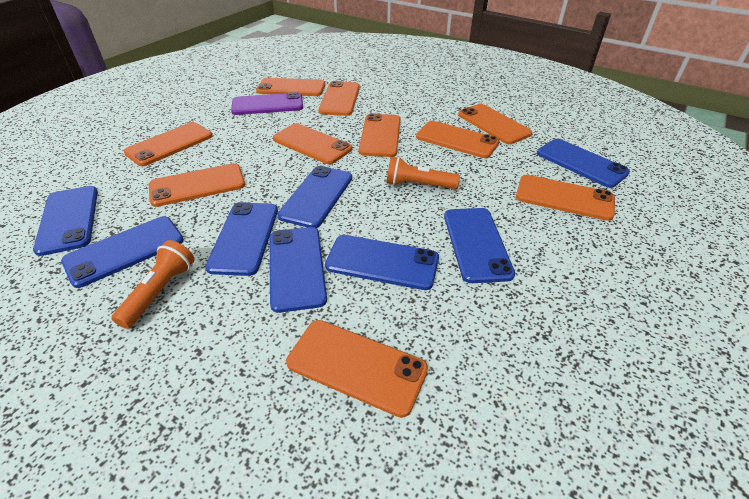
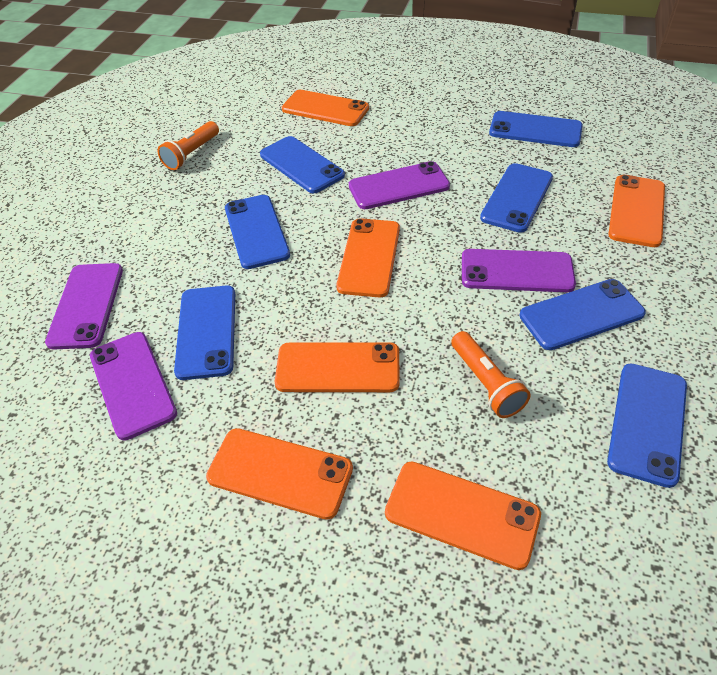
blue phone: [33,186,98,256] [61,216,184,288] [205,202,278,276] [270,227,327,313] [277,166,352,228] [325,235,439,290] [444,208,515,283] [537,139,630,188] = 8 -> [174,285,235,380] [225,195,290,269] [260,136,345,193] [480,163,553,233] [489,111,583,147] [520,279,646,350] [607,363,687,488] = 7
orange phone: [124,122,212,166] [149,163,245,207] [256,78,325,96] [273,123,352,164] [286,320,428,418] [318,81,360,116] [359,113,400,157] [416,121,499,158] [458,104,532,144] [516,175,615,221] = 10 -> [206,428,353,520] [275,342,400,392] [282,90,369,126] [336,218,400,297] [385,462,541,570] [608,175,665,247] = 6
purple phone: [231,92,303,115] = 1 -> [45,263,123,350] [90,332,177,441] [349,161,450,209] [462,249,576,292] = 4

